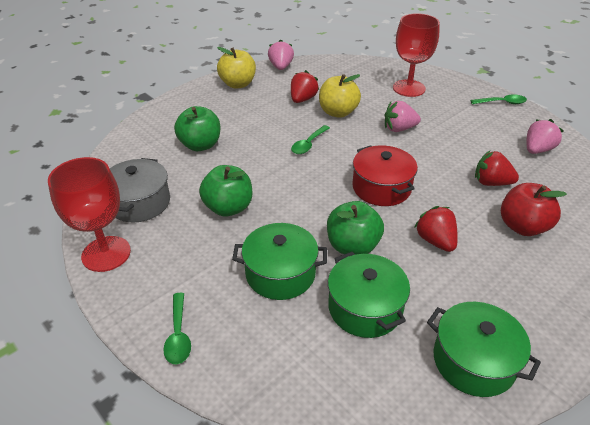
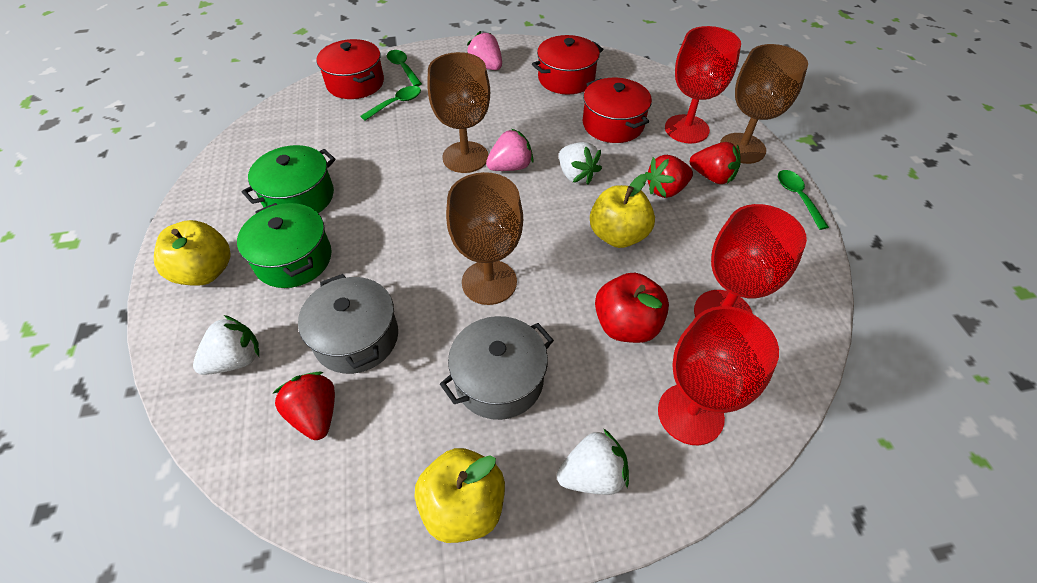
brown goblet: none = 0 -> [427,52,490,173] [446,172,523,305] [720,44,808,164] = 3
green apple: [174,106,220,151] [199,165,252,216] [327,201,384,255] = 3 -> none = 0
green pot: [232,223,327,300] [328,252,410,338] [427,302,541,397] = 3 -> [237,203,332,288] [242,145,336,213] = 2
grey pot: [110,158,170,222] = 1 -> [298,274,398,374] [440,316,554,420] = 2
pink strawberry: [268,39,294,70] [384,101,421,132] [527,119,564,154] = 3 -> [467,31,502,70] [486,128,533,171] = 2
red goblet: [48,157,131,272] [393,13,440,97] = 2 -> [658,306,779,446] [665,26,741,143] [694,204,807,318] = 3
red pot: [353,145,418,206] = 1 -> [316,39,384,99] [532,35,603,94] [583,78,652,143] = 3
white strawberry: none = 0 -> [193,315,259,375] [557,429,629,495] [559,142,602,184] = 3
yellow apple: [217,47,256,89] [319,74,361,118] = 2 -> [154,220,230,286] [415,448,505,543] [590,174,655,248] = 3

